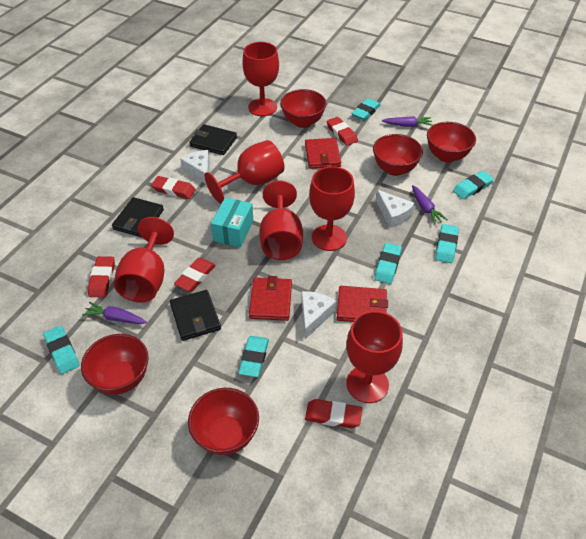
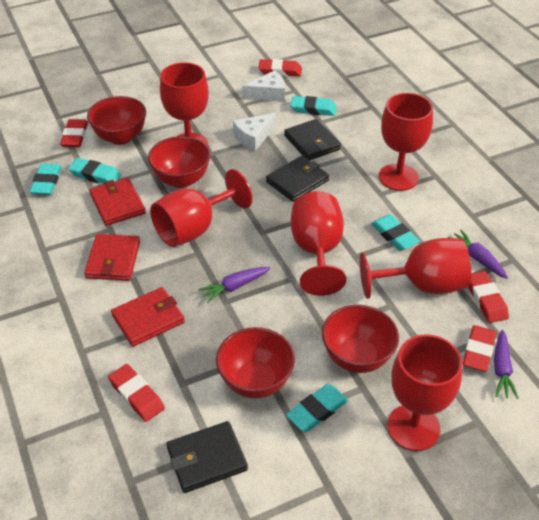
red bowl: [81,334,149,395] [188,388,259,455] [280,89,326,128] [373,134,423,176] [427,122,476,163] = 5 -> [87,96,146,145] [148,136,210,188] [216,327,295,398] [322,305,399,373] = 4
turquoise box: [211,197,253,247] = 1 -> none = 0
turquoise eraser: [43,326,80,374] [238,336,269,377] [351,98,381,120] [374,243,402,284] [435,224,459,263] [453,171,494,199] = 6 -> [29,164,62,195] [68,158,121,184] [286,384,348,432] [290,96,337,116] [371,214,420,251] = 5
white cheese: [180,150,210,185] [301,291,336,339] [376,190,415,228] = 3 -> [233,113,276,151] [242,71,285,102] = 2

